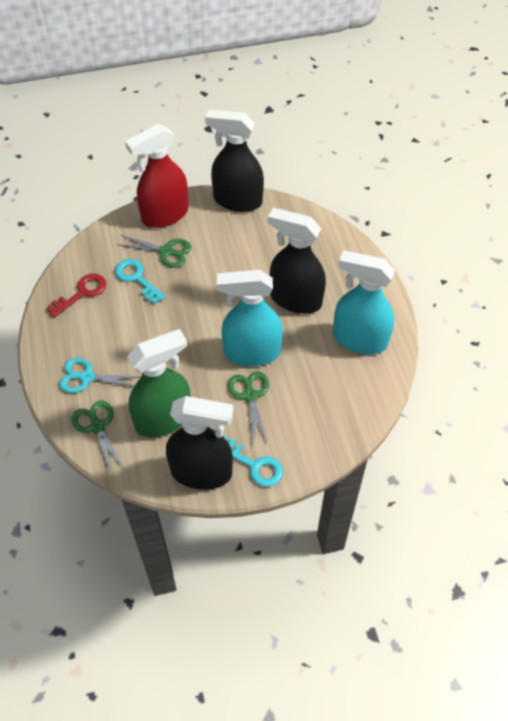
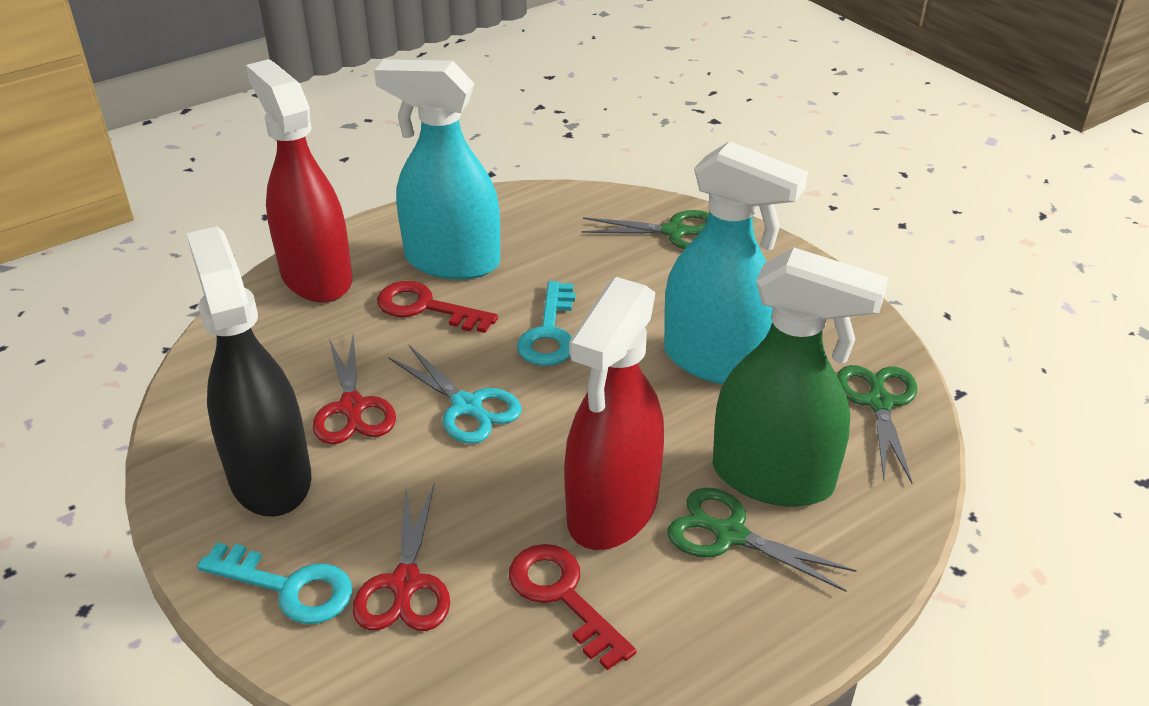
black spray bottle: [166,396,234,490] [205,110,264,212] [268,208,326,314] = 3 -> [186,226,311,517] = 1
red key: [46,274,106,318] = 1 -> [377,281,498,333] [509,544,637,671] = 2
red scissors: none = 0 -> [313,333,396,444] [352,485,450,631] = 2
red spray bottle: [125,124,189,228] = 1 -> [246,59,352,303] [564,277,664,550] = 2

